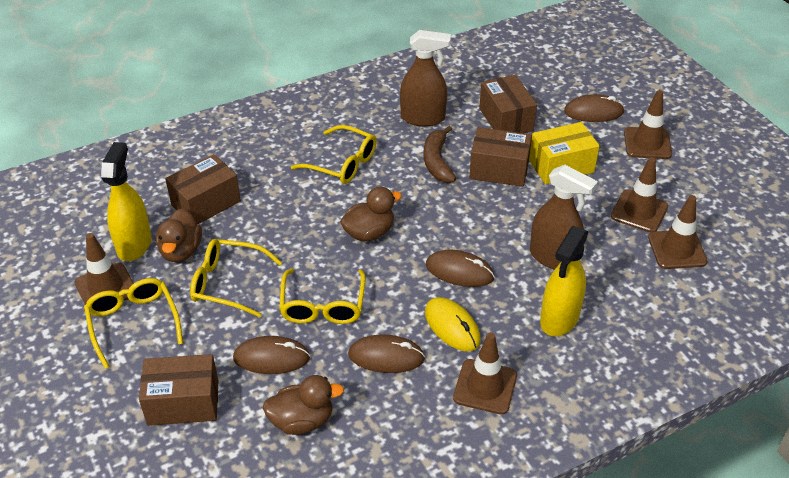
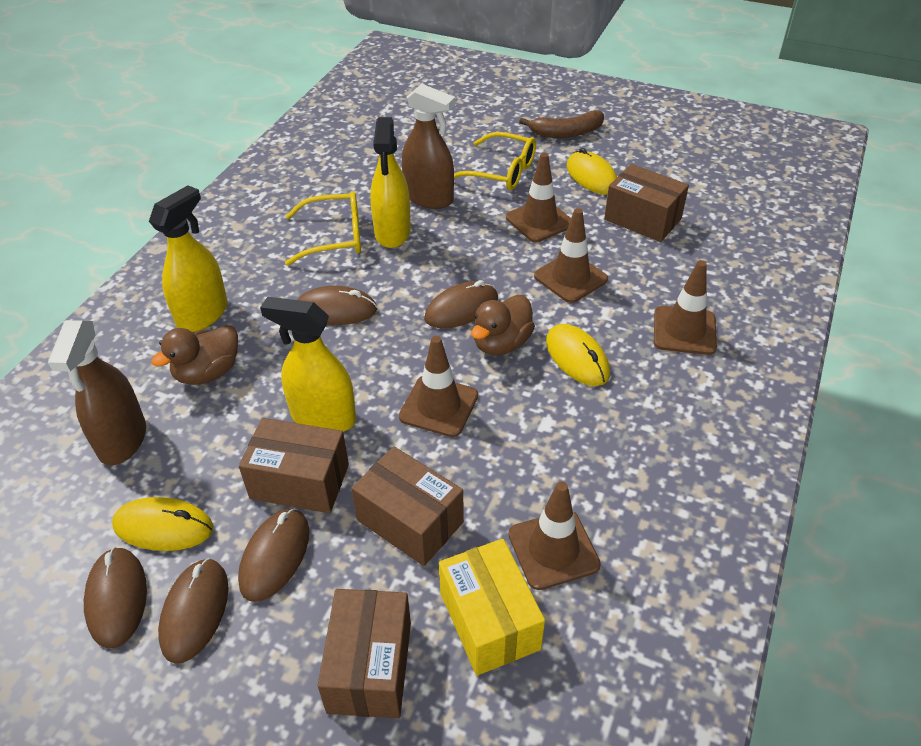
brown duck: [156,208,202,262] [263,375,344,435] [340,187,402,241] = 3 -> [151,325,238,385] [471,295,535,355] = 2
brown mouse: [233,336,310,374] [348,334,425,373] [426,250,495,287] [564,94,625,122] = 4 -> [84,547,147,648] [158,558,228,664] [238,508,309,602] [298,286,377,325] [424,280,498,328] = 5
yellow glasses: [84,278,183,369] [190,239,282,317] [279,268,366,324] [291,125,377,184] = 4 -> [285,192,361,266] [454,132,536,191] = 2
yellow mouse: [425,297,481,351] = 1 -> [112,497,213,551] [546,324,610,386] [567,148,617,195] = 3
yellow spray bottle: [101,142,152,261] [540,226,589,336] = 2 -> [149,185,228,332] [260,297,356,432] [370,117,411,248] = 3

